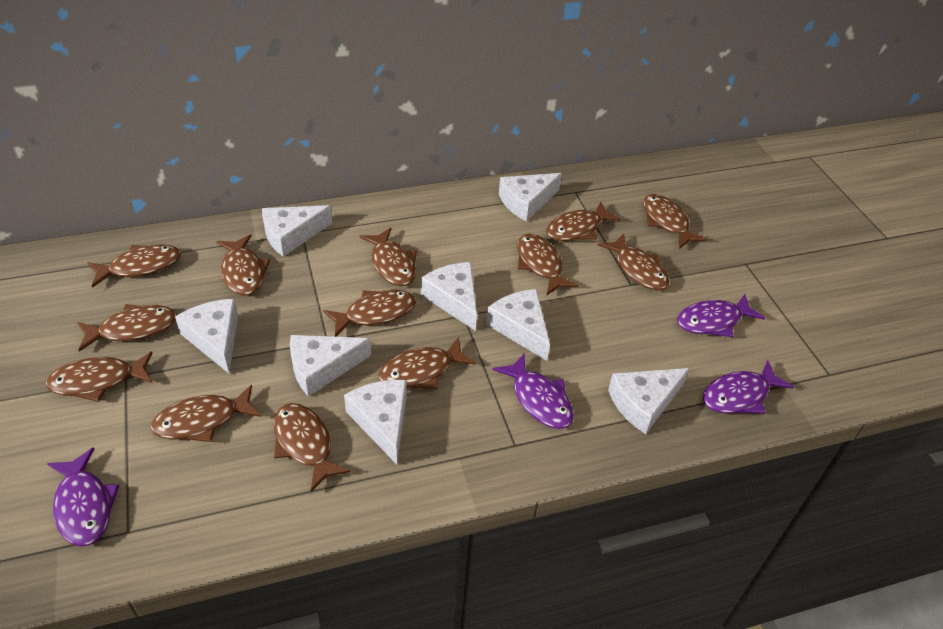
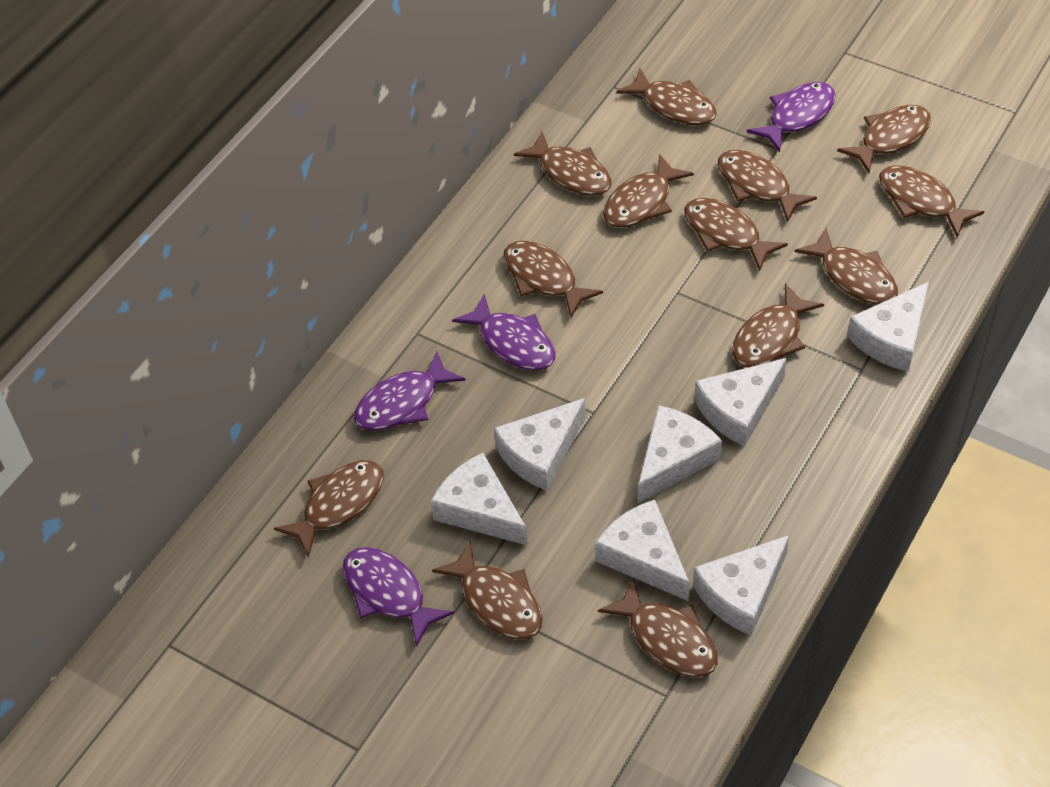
white cheese: [175,299,238,373] [262,205,333,257] [290,335,371,397] [344,380,407,464] [421,262,477,331] [486,289,550,361] [499,173,562,222] [608,368,690,434] = 8 -> [431,453,528,546] [494,398,586,491] [595,500,690,601] [638,405,722,503] [693,535,790,636] [694,358,787,446] [847,282,929,372] = 7

